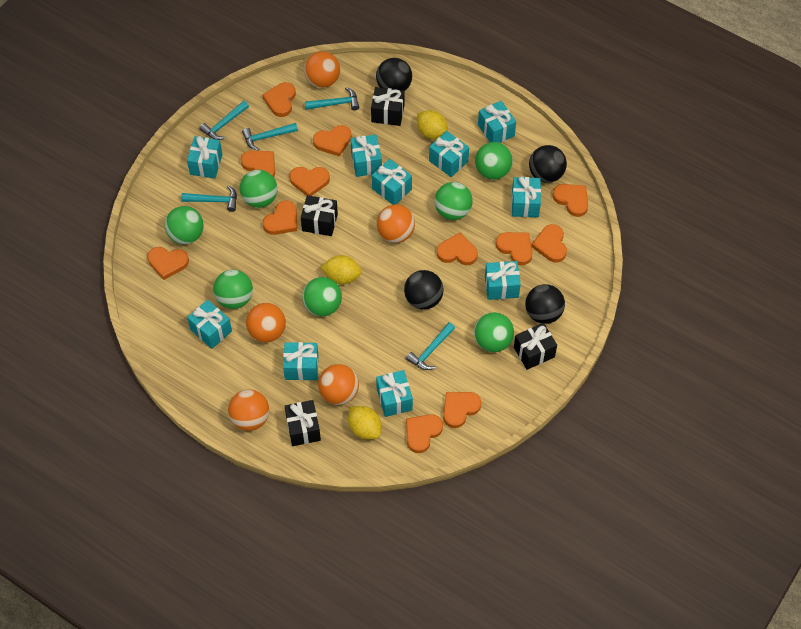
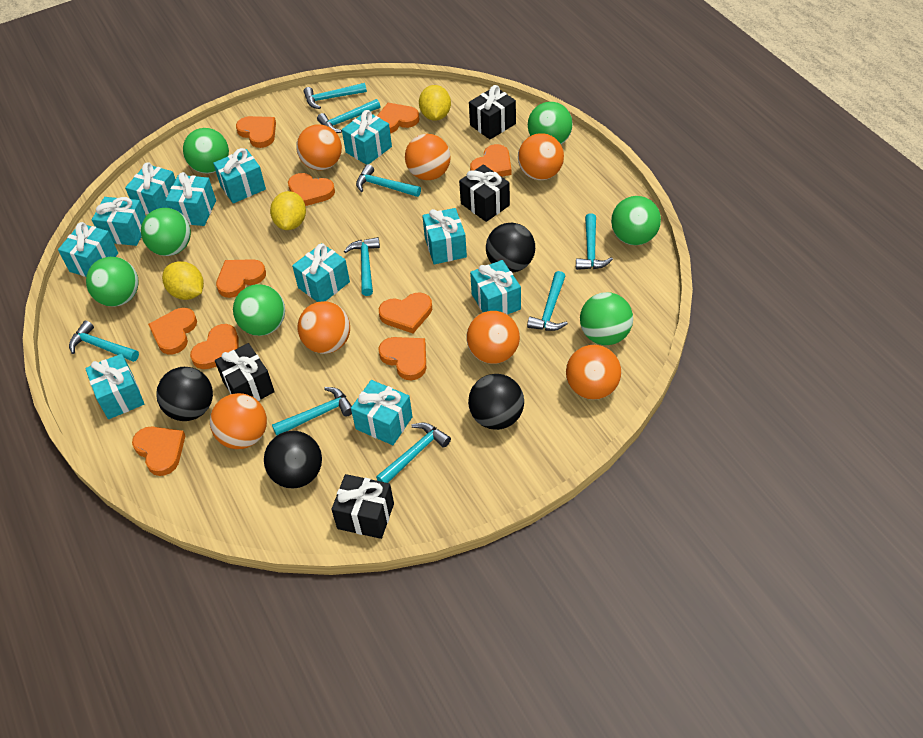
orange ball: [228,390,269,431] [246,303,286,343] [304,51,340,88] [318,364,359,405] [377,204,415,243] = 5 -> [210,393,267,449] [296,124,342,170] [297,301,350,354] [405,134,451,180] [466,311,520,364] [518,133,564,180] [566,345,621,400] = 7
orange heart: [147,247,189,280] [241,150,275,177] [262,82,296,117] [263,200,297,235] [289,167,330,196] [313,125,352,157] [406,414,443,453] [437,233,478,265] [443,392,482,428] [496,232,533,265] [532,224,567,263] [553,184,588,217] = 12 -> [132,426,186,476] [148,308,197,354] [190,324,239,369] [216,259,266,298] [236,116,276,148] [288,173,335,206] [377,103,419,133] [378,337,426,380] [379,293,432,334] [470,144,512,177] = 10
turquoise gift: [187,136,223,179] [187,300,232,349] [283,342,318,380] [350,134,382,177] [372,159,412,205] [376,370,413,417] [429,131,469,177] [478,101,516,143] [485,261,521,300] [512,176,541,217] = 10 -> [58,222,118,277] [85,354,144,419] [92,197,146,246] [125,162,176,215] [165,172,216,226] [213,148,266,203] [292,243,350,302] [342,110,392,165] [351,380,413,445] [422,208,467,264] [470,260,521,315] = 11
turquoise hammer: [181,186,237,212] [200,101,249,140] [242,123,298,151] [305,87,359,111] [406,322,455,370] = 5 -> [69,320,139,362] [272,387,352,436] [304,83,367,109] [317,99,380,133] [344,237,380,296] [356,164,421,197] [376,423,451,483] [527,271,568,331] [576,213,613,270] = 9

